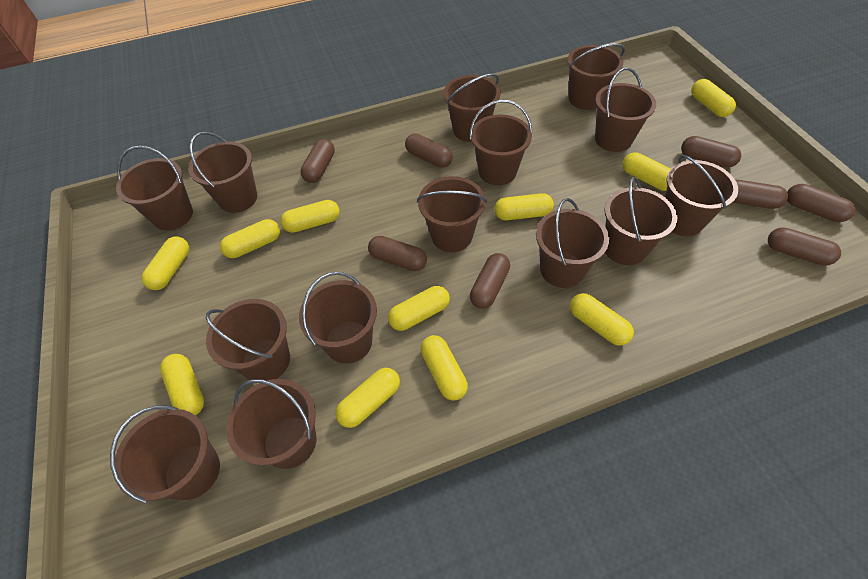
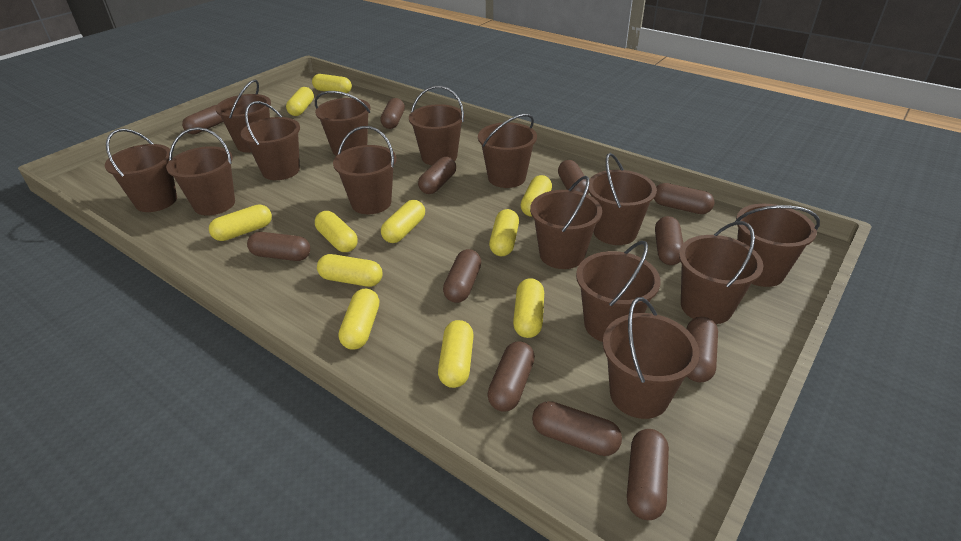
brown capsule: [300,139,335,183] [368,236,427,271] [405,133,453,168] [470,253,510,309] [681,136,741,168] [733,180,788,209] [768,228,841,266] [787,184,856,222] = 8 -> [182,105,223,134] [247,232,310,261] [380,98,405,129] [418,157,456,194] [443,249,481,303] [487,341,535,412] [532,401,622,456] [558,160,589,194] [627,429,669,520] [654,183,715,214] [655,216,683,265] [686,317,718,382] = 12

